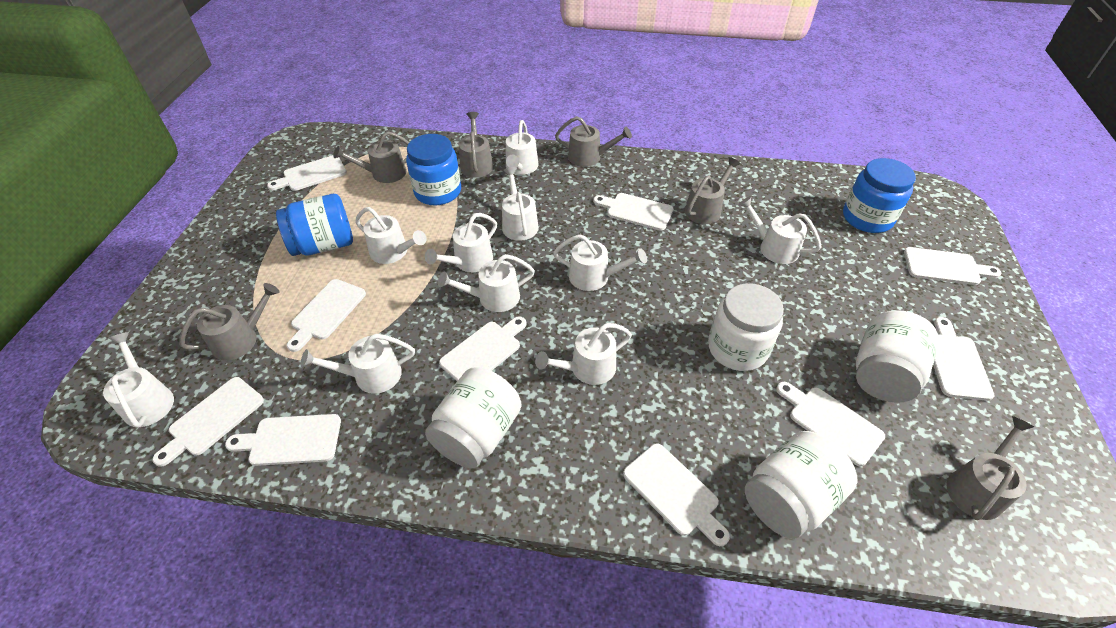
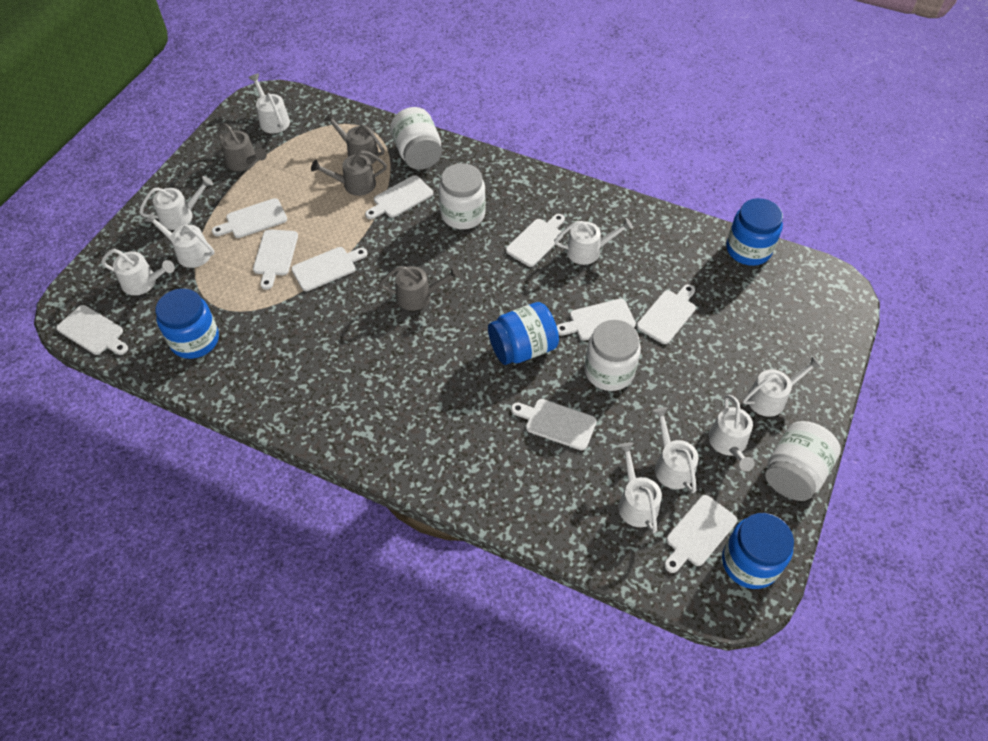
blue jar: [276,194,353,256] [406,134,461,205] [843,158,916,233] = 3 -> [155,288,219,359] [488,302,559,365] [722,513,794,589] [726,198,783,266] = 4
grey watering can: [179,283,280,360] [334,131,409,183] [459,112,493,178] [555,116,632,167] [685,157,740,224] [946,416,1034,520] = 6 -> [217,124,267,171] [311,150,387,196] [323,112,384,164] [379,266,461,311] = 4
white watering can: [103,332,174,428] [300,334,415,394] [355,207,426,264] [425,213,497,272] [438,254,535,312] [502,167,539,241] [506,120,538,175] [535,323,632,385] [553,234,647,291] [738,196,821,264] = 10 -> [101,249,175,295] [139,176,213,230] [145,213,215,268] [249,74,290,133] [554,218,633,265] [618,442,662,533] [653,407,699,493] [708,395,755,471] [743,356,822,417] = 9

